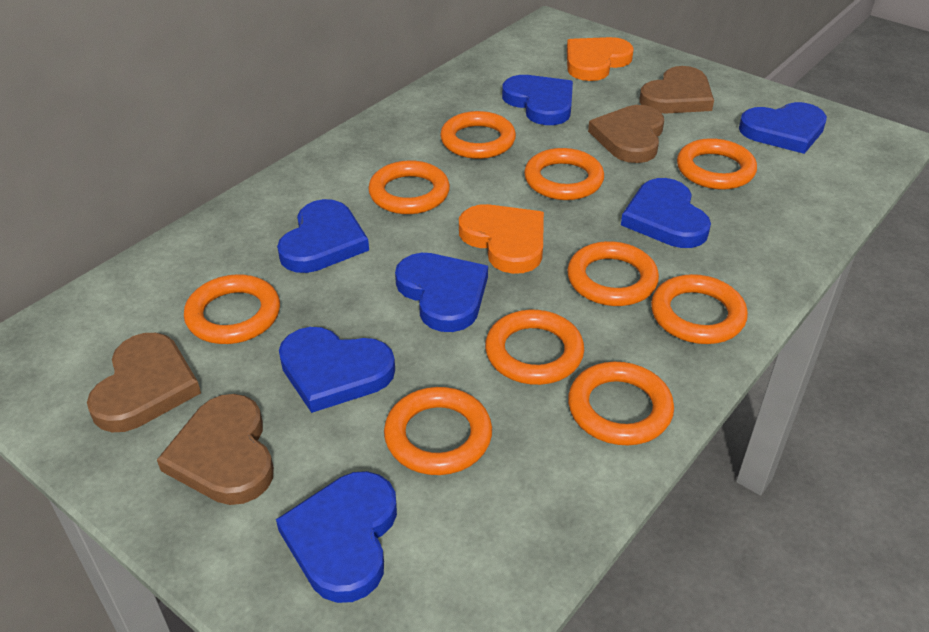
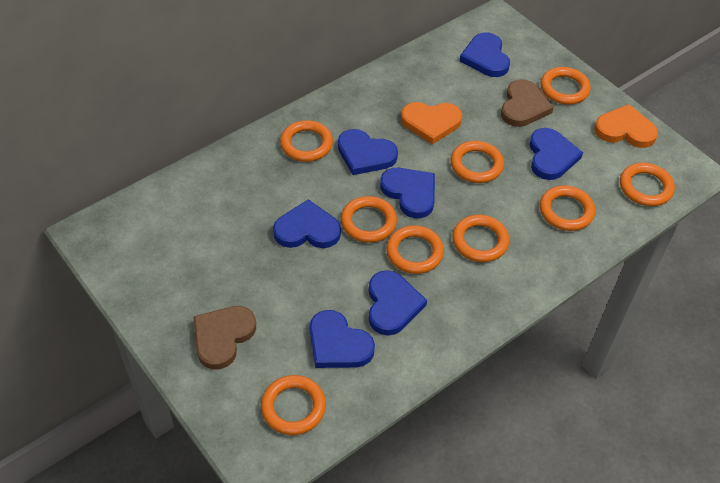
brown heart: [87,333,201,432] [157,394,274,505] [588,105,664,163] [639,66,714,114] = 4 -> [193,306,256,370] [501,79,554,127] = 2
orange ring: [184,274,280,344] [368,160,450,214] [384,387,492,475] [440,111,516,159] [485,310,584,385] [524,148,604,200] [567,241,659,306] [568,362,674,445] [651,274,748,344] [677,138,757,190] = 10 -> [261,375,326,435] [280,120,333,162] [341,196,397,243] [386,225,444,274] [450,141,504,183] [452,215,509,262] [540,67,591,105] [540,185,595,231] [620,163,675,206] = 9

